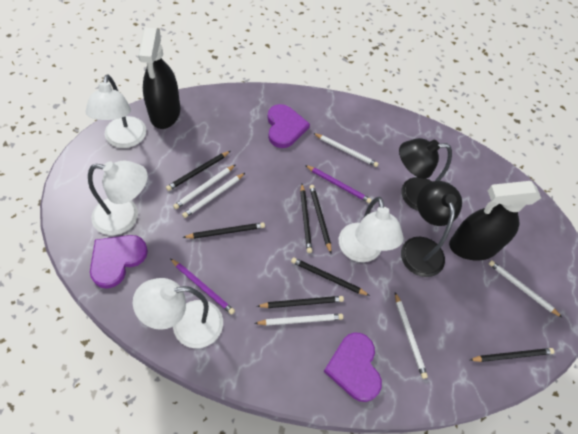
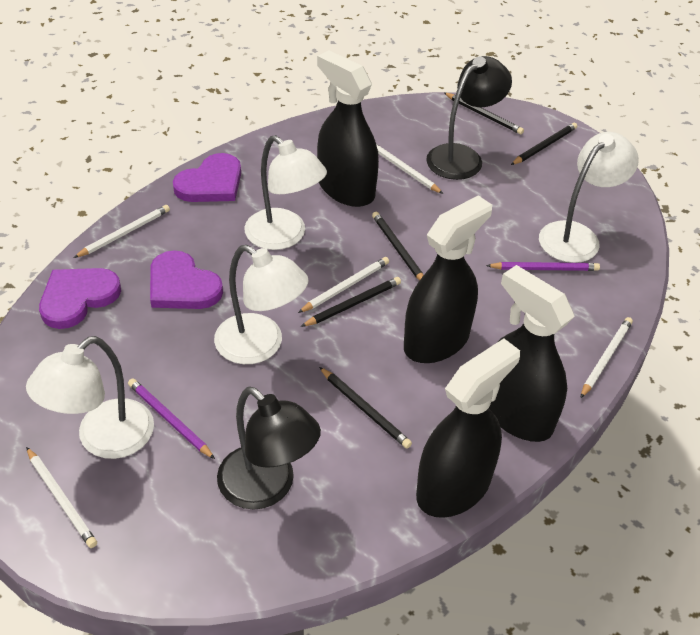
black pencil: [166,151,230,191] [182,222,265,239] [257,296,344,308] [291,257,370,296] [300,184,312,253] [309,185,332,253] [470,348,555,362] = 7 -> [301,277,401,327] [319,367,412,449] [372,212,423,280] [444,92,524,135] [511,123,577,165] = 5
black spray bottle: [138,28,180,129] [449,181,541,260] = 2 -> [317,51,379,207] [404,195,492,363] [416,338,520,518] [489,265,575,442] = 4
white pencil: [173,165,235,209] [182,173,245,218] [254,314,343,326] [313,133,379,167] [395,292,428,379] [489,260,563,318] = 6 -> [26,447,97,548] [74,205,170,258] [298,257,389,313] [376,144,443,194] [580,317,633,398] = 5

